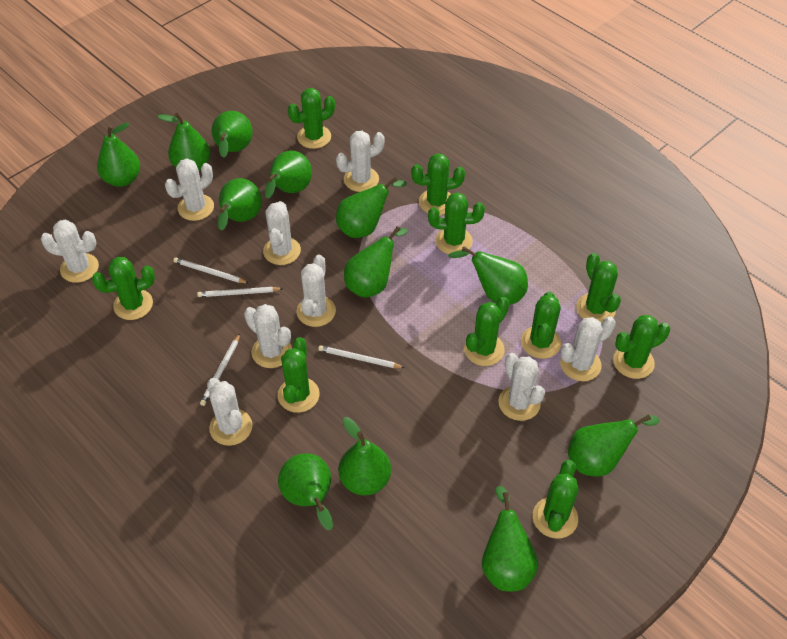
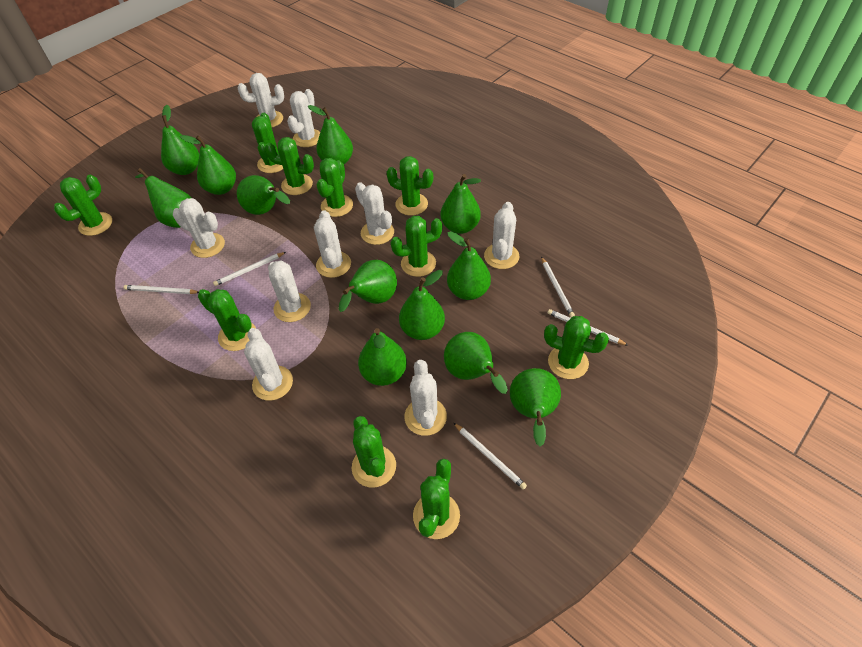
white pencil: [173,258,248,283] [197,287,283,297] [200,334,240,406] [318,345,405,368] = 4 -> [123,285,199,294] [213,252,286,286] [454,423,527,490] [541,257,575,317] [548,309,629,346] = 5

